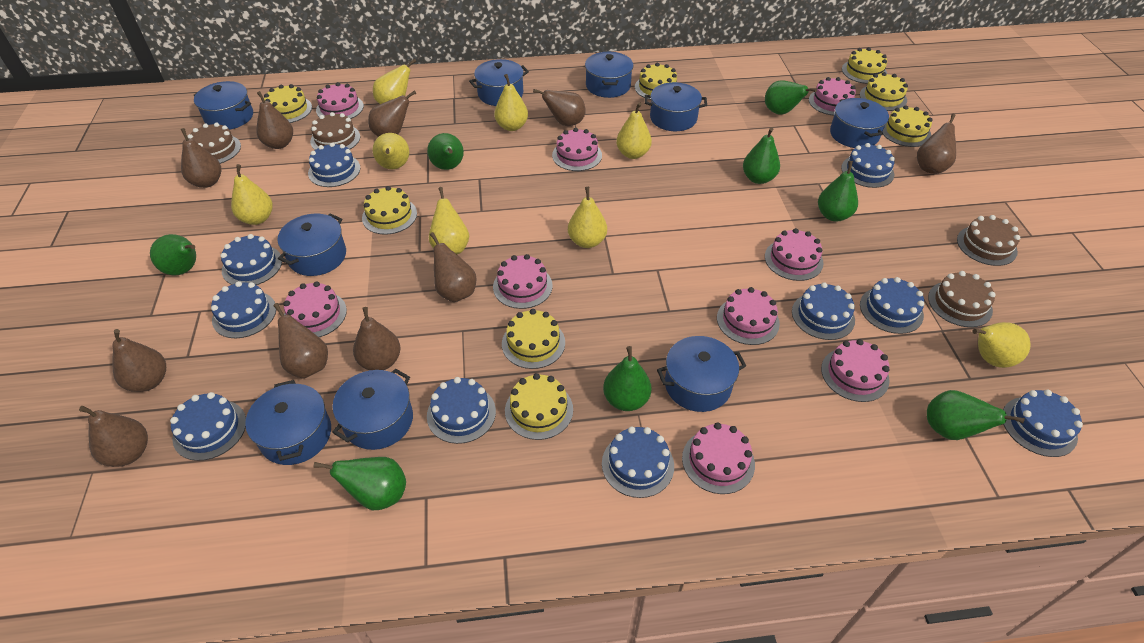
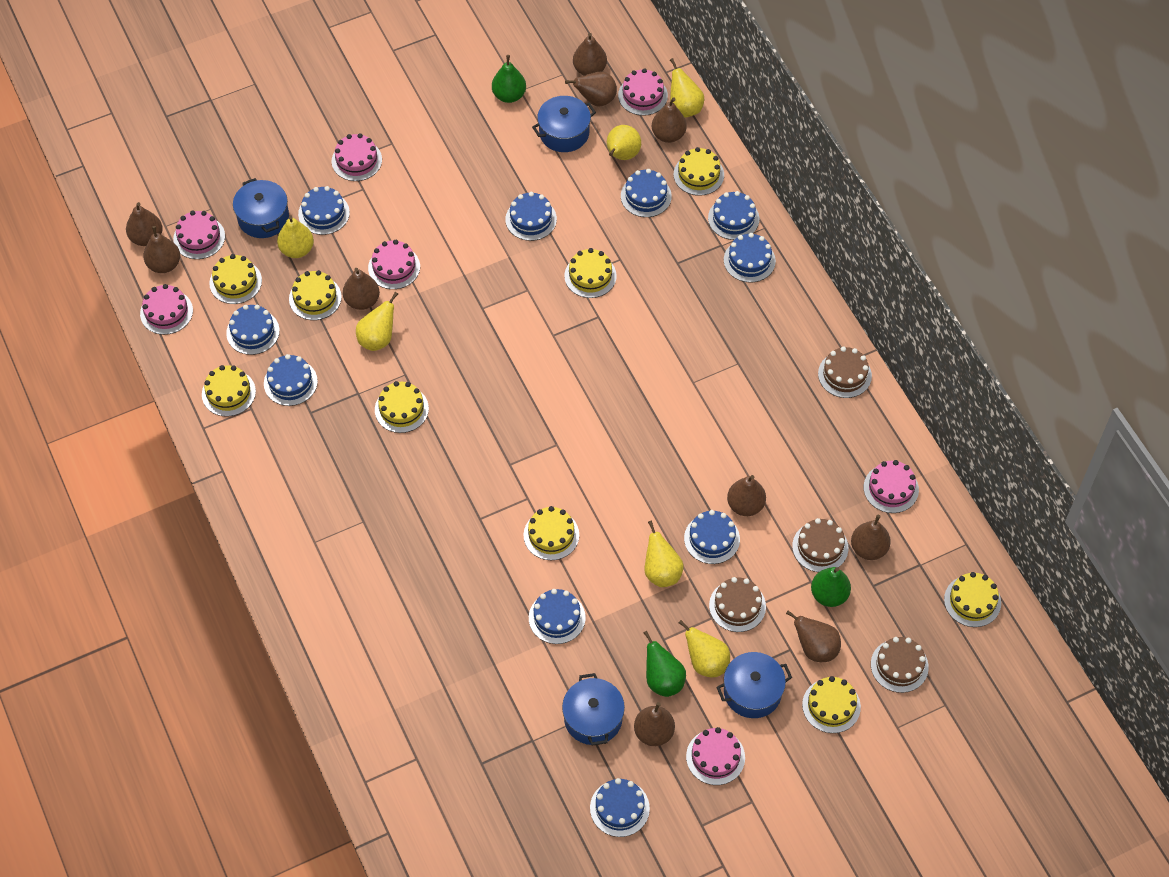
blue pot: [193,81,253,130] [245,380,331,465] [277,214,346,276] [332,369,413,450] [469,59,529,106] [585,52,633,98] [645,82,707,131] [657,336,746,412] [830,98,889,148] = 9 -> [233,178,289,238] [532,96,596,152] [562,673,625,746] [716,652,792,718] = 4
green pear: [150,234,196,276] [313,457,406,510] [427,133,464,170] [603,346,651,411] [743,127,780,184] [765,80,817,115] [818,161,858,221] [927,390,1025,440] = 8 -> [492,55,526,103] [644,631,686,697] [811,567,851,607] = 3
pink cake: [283,281,347,337] [316,82,364,119] [493,254,553,309] [552,128,602,171] [682,422,755,494] [717,287,780,345] [765,228,823,281] [809,77,856,116] [821,339,890,402] = 9 -> [140,284,193,335] [173,211,225,259] [332,133,382,181] [368,240,420,289] [618,68,668,116] [686,727,745,785] [864,460,919,513] = 7
yellow cake: [264,84,312,123] [362,186,417,235] [502,309,565,369] [505,373,573,440] [635,63,677,100] [842,47,887,84] [860,72,908,111] [882,105,932,147] = 8 -> [202,365,256,416] [209,254,262,304] [289,270,342,320] [375,381,429,433] [524,506,579,560] [564,248,617,298] [674,147,724,196] [802,676,861,733] [944,572,1001,627] = 9
yellow pear: [231,164,273,225] [372,133,409,169] [373,59,416,104] [429,187,469,254] [494,74,528,131] [568,187,607,248] [616,102,652,159] [973,322,1031,368] = 8 -> [277,216,314,258] [356,292,398,351] [607,125,641,160] [645,520,684,587] [670,58,704,118] [679,620,730,677] = 6

